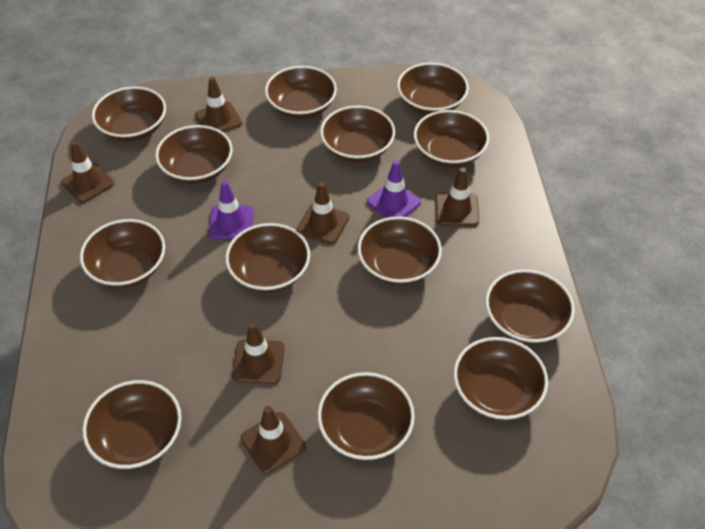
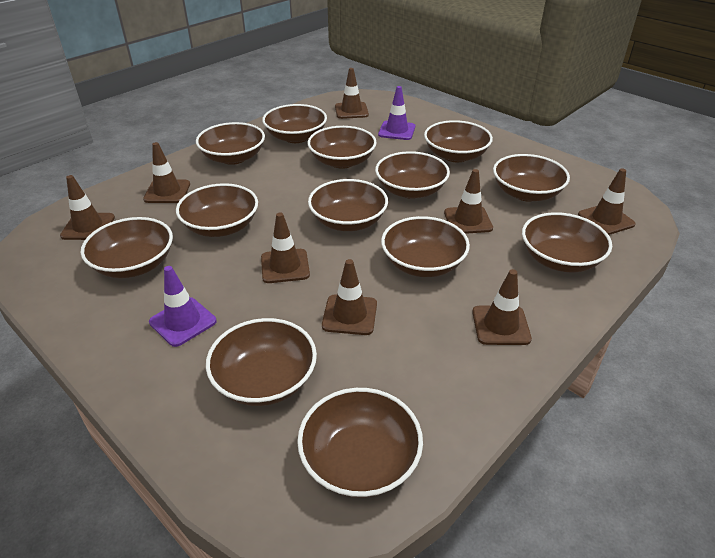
brown traffic cone: [61,141,115,203] [195,77,242,132] [232,322,285,384] [241,406,306,474] [297,182,349,244] [436,168,479,226] = 6 -> [60,175,115,240] [143,142,190,203] [261,212,310,283] [322,259,377,335] [335,68,369,119] [444,169,493,234] [472,269,532,345] [578,168,636,235] = 8

